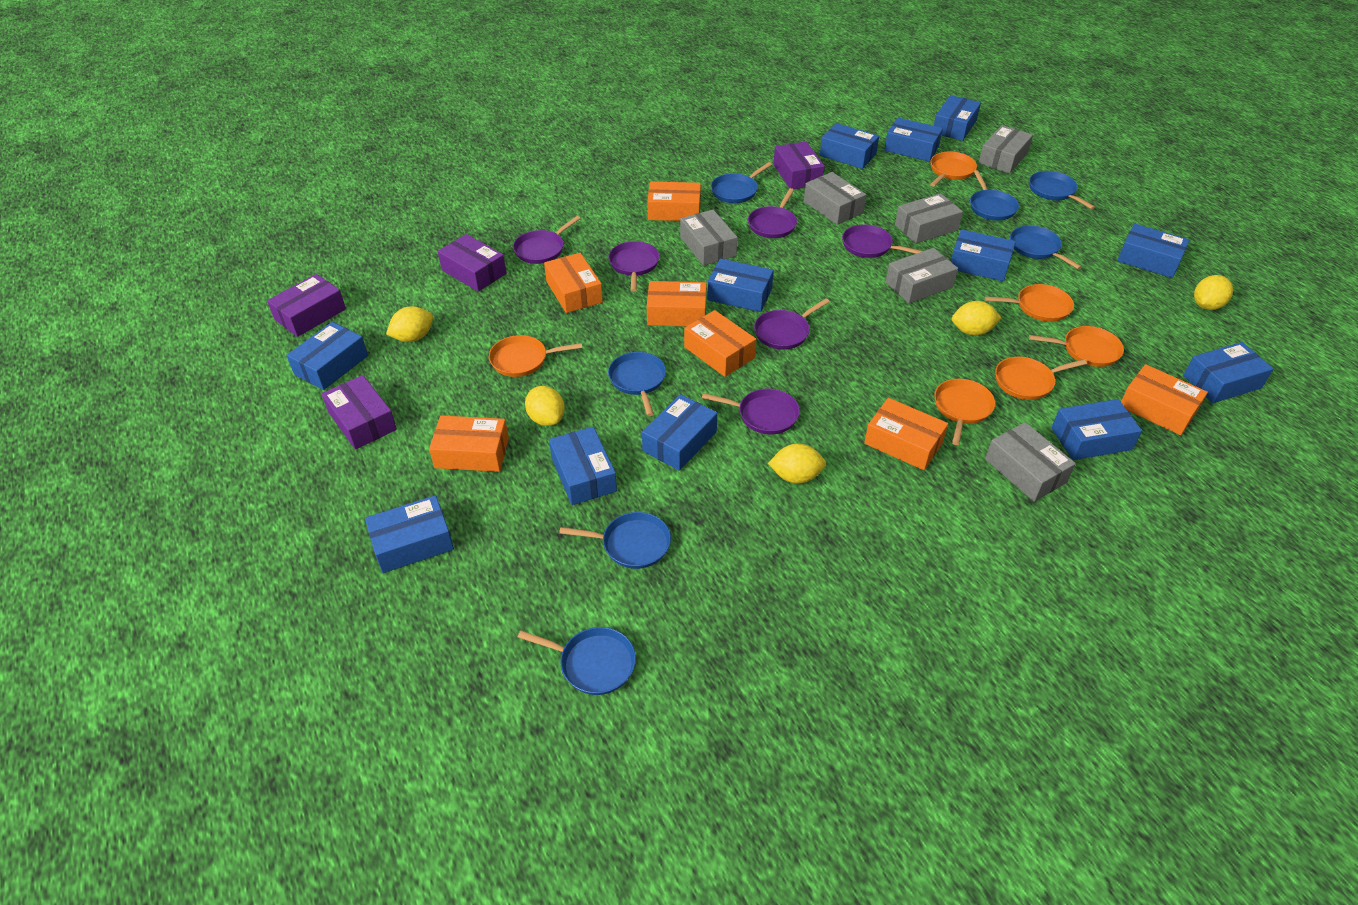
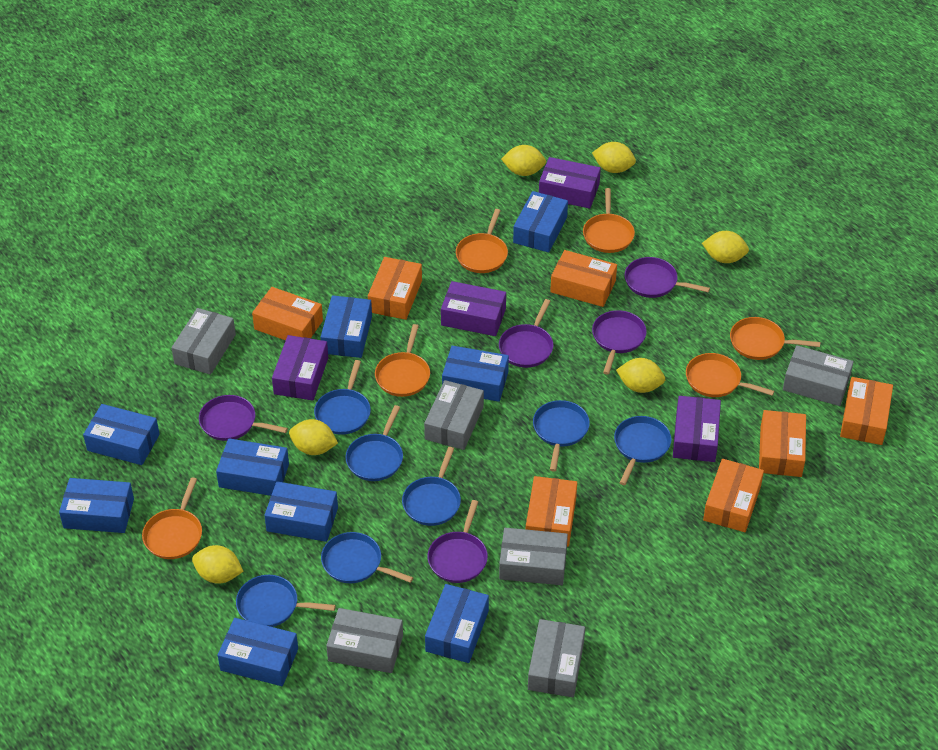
blue box: [286,322,368,390] [365,495,454,573] [549,427,617,505] [642,394,717,471] [707,259,774,312] [820,123,879,169] [884,118,943,162] [934,95,981,141] [951,229,1016,281] [1051,399,1142,460] [1117,224,1189,278] [1183,342,1274,403] = 12 -> [59,478,134,533] [83,404,160,465] [216,438,289,496] [218,618,298,686] [264,481,338,542] [321,295,372,358] [425,584,489,663] [442,346,509,402] [513,191,568,253] = 9
purple pan: [513,216,581,264] [608,241,660,292] [702,389,800,434] [748,188,797,238] [754,298,830,350] [842,224,923,258] = 6 -> [199,395,288,441] [427,500,488,583] [499,299,553,368] [592,310,647,375] [625,257,710,298] = 5
yellow lemon: [386,306,433,342] [525,386,565,426] [768,443,826,484] [952,301,1002,336] [1194,275,1233,310] = 5 -> [192,545,243,584] [289,419,338,455] [501,145,546,176] [592,142,636,173] [616,358,665,393] [702,231,749,263] = 6

